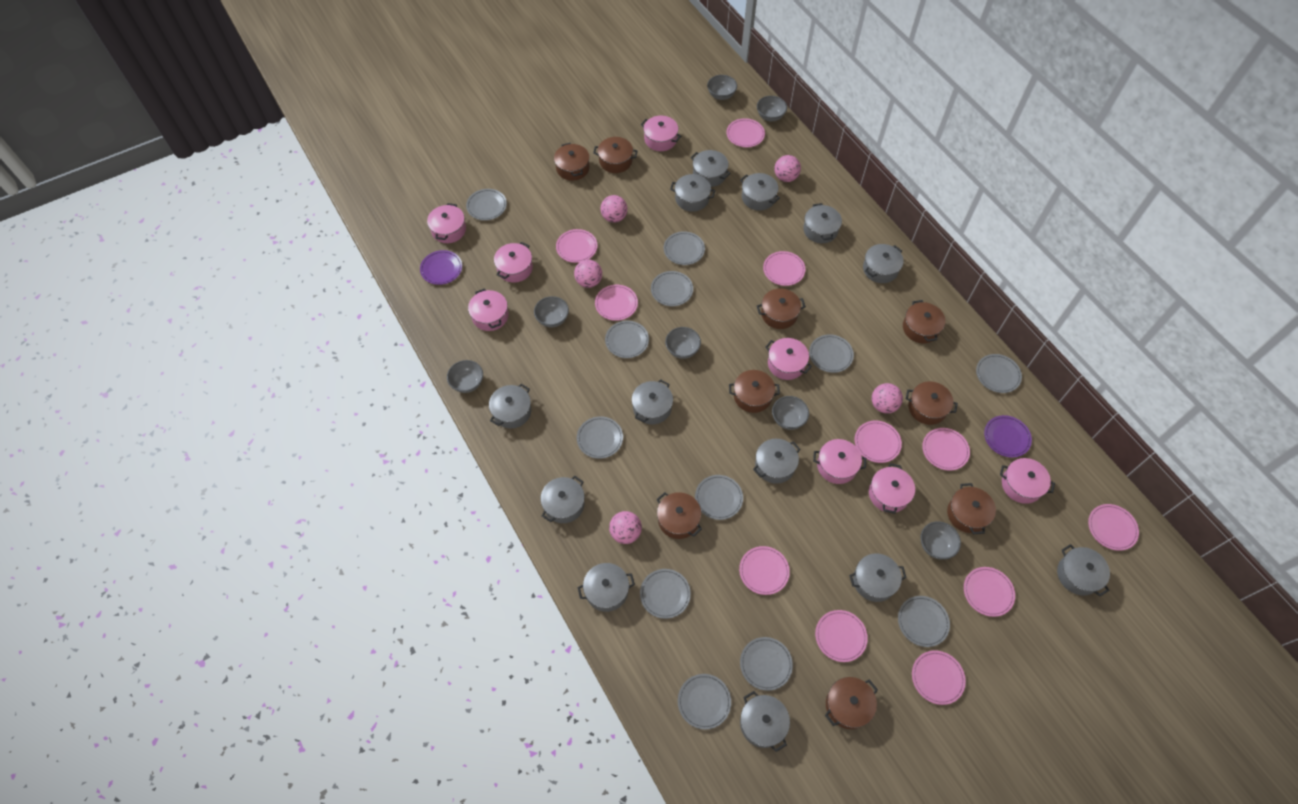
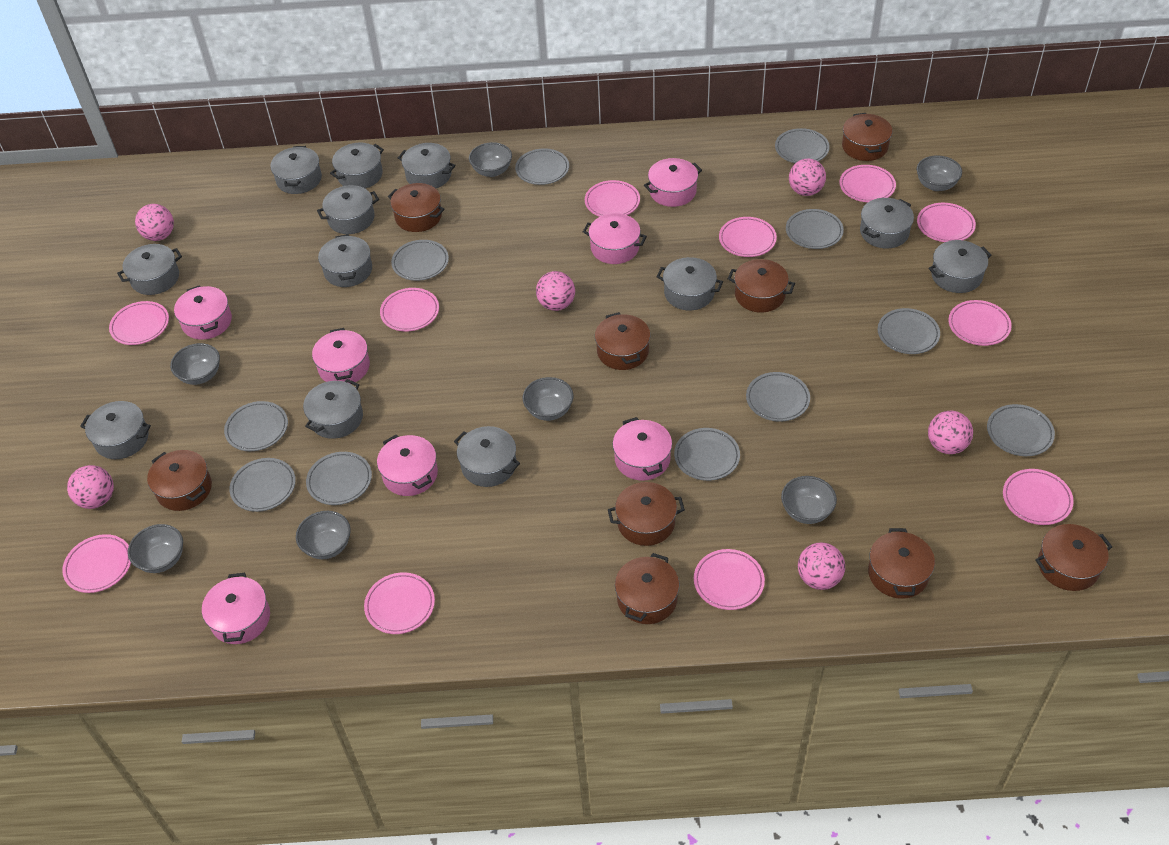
grey plate: [466,189,507,221] [577,416,623,459] [605,321,649,358] [640,569,691,619] [651,271,693,306] [664,231,705,265] [678,674,731,730] [695,475,743,520] [740,637,793,691] [809,334,854,373] [898,596,950,647] [976,354,1022,393] = 12 -> [224,401,288,451] [230,458,296,512] [306,452,372,505] [391,240,449,281] [515,148,569,185] [674,428,740,481] [746,372,810,422] [775,128,830,163] [786,209,844,249] [878,308,940,354] [987,404,1055,456] = 11
grey pot: [489,384,531,429] [541,476,585,523] [577,563,635,612] [632,379,673,424] [670,174,715,212] [691,150,731,187] [740,173,780,211] [740,691,790,752] [753,439,801,484] [803,203,842,243] [849,553,907,602] [863,244,903,283] [1057,544,1110,597] = 13 -> [80,401,151,459] [117,244,182,295] [270,146,322,194] [303,379,363,439] [317,185,379,234] [318,234,372,287] [330,143,384,188] [398,143,456,188] [454,426,520,487] [656,257,723,310] [860,198,914,249] [928,240,992,293] = 12
pink ball: [574,259,602,288] [600,195,627,223] [609,511,642,544] [774,155,801,182] [872,383,903,414] = 5 -> [67,465,114,509] [135,204,174,241] [536,271,575,311] [789,159,826,196] [798,542,845,590] [928,411,973,454] = 6
pink pot: [427,203,466,243] [468,288,509,331] [494,242,533,283] [641,115,681,151] [765,338,812,380] [813,439,866,484] [869,463,915,514] [1000,458,1055,504] = 8 -> [174,285,232,340] [202,573,270,644] [312,328,370,384] [377,435,438,496] [583,213,647,264] [613,417,672,481] [644,158,702,207] = 7
purple plate: [420,250,462,285] [984,415,1032,458] = 2 -> none = 0

